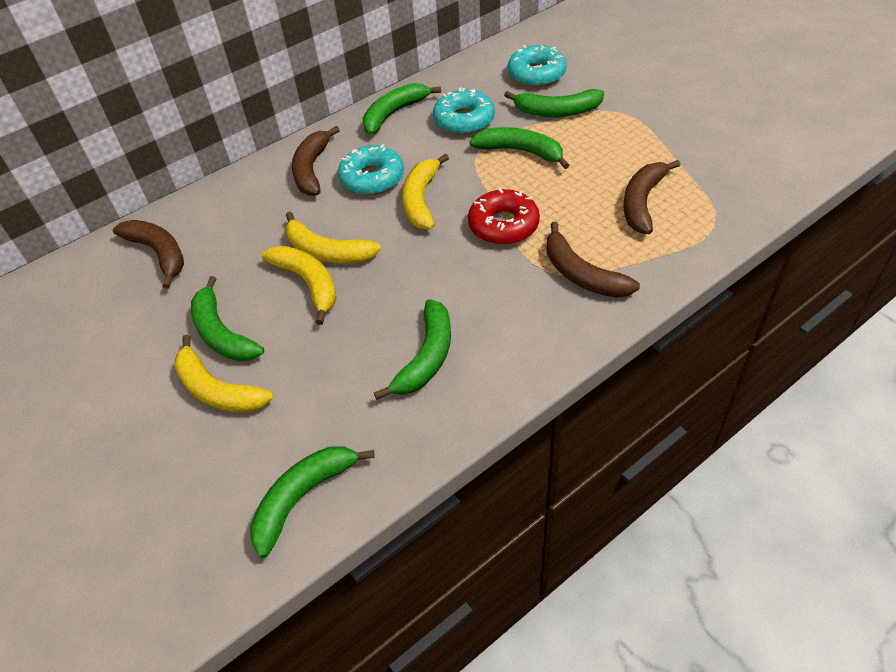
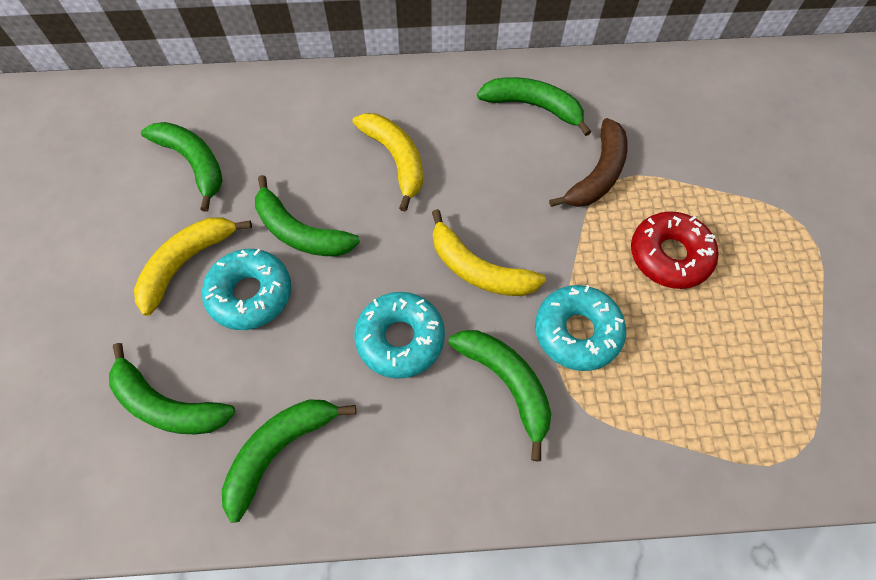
brown banana: [113,220,184,289] [292,126,340,196] [546,222,640,298] [624,160,680,234] = 4 -> [549,118,628,207] = 1
yellow banana: [174,335,274,413] [261,246,336,325] [285,212,381,264] [402,154,449,230] = 4 -> [134,217,252,316] [352,113,423,212] [432,209,546,296] = 3

